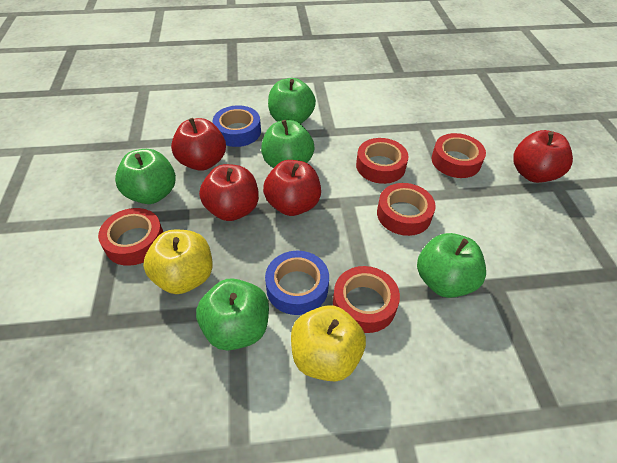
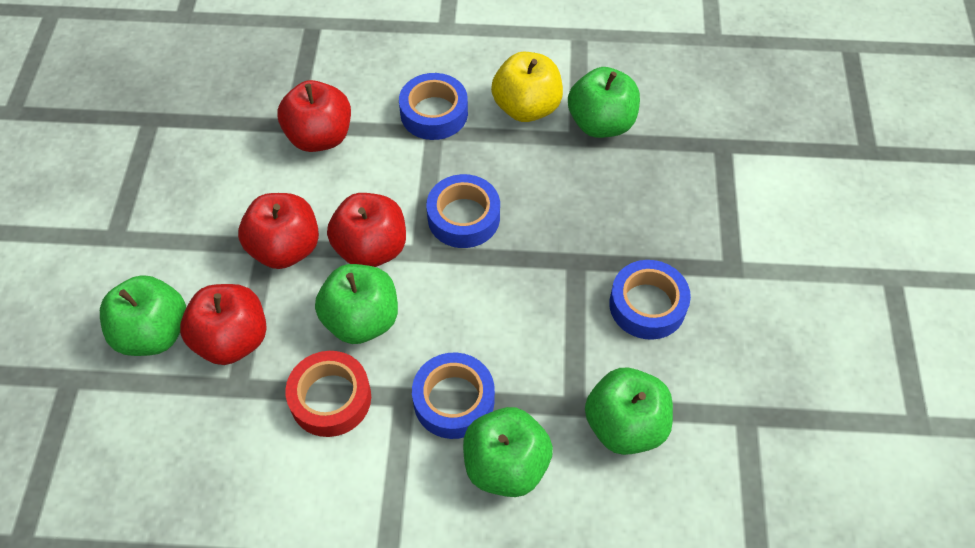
blue tape: [212,105,261,147] [265,251,329,315] = 2 -> [399,73,468,140] [412,352,495,439] [426,174,500,248] [609,260,691,340] = 4
red tape: [98,208,163,266] [333,266,400,333] [356,138,409,184] [377,183,436,236] [431,133,486,178] = 5 -> [285,351,371,437] = 1
yellow apple: [143,230,213,294] [291,305,366,382] = 2 -> [491,52,563,122] = 1

